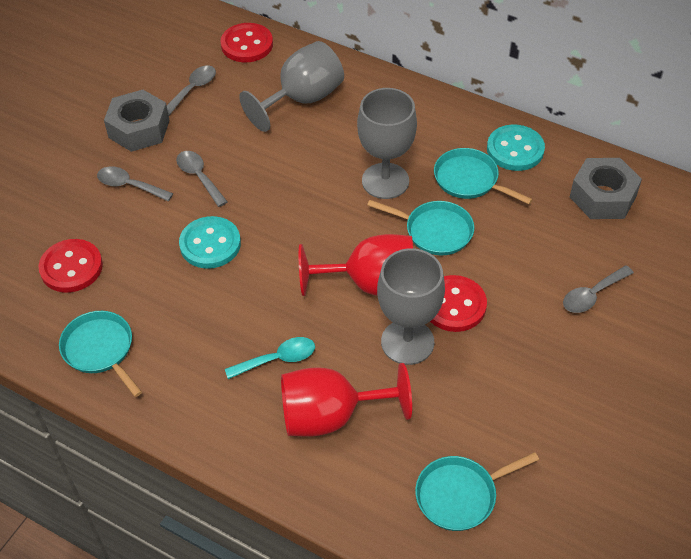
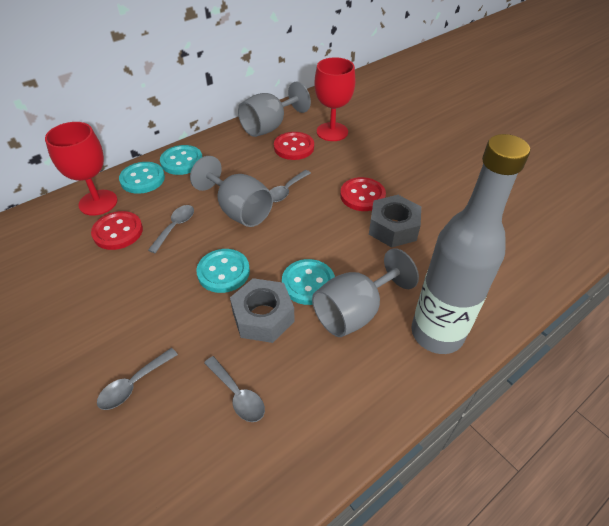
grey bottle: none = 0 -> [412,134,530,354] = 1
turquoise button: [179,216,241,269] [487,125,545,171] = 2 -> [119,162,165,194] [160,145,203,175] [196,249,250,293] [282,259,335,305] = 4
turquoise pan: [59,311,142,397] [367,200,474,255] [415,452,539,531] [434,148,533,204] = 4 -> none = 0
turquoise spoon: [225,337,315,379] = 1 -> none = 0

